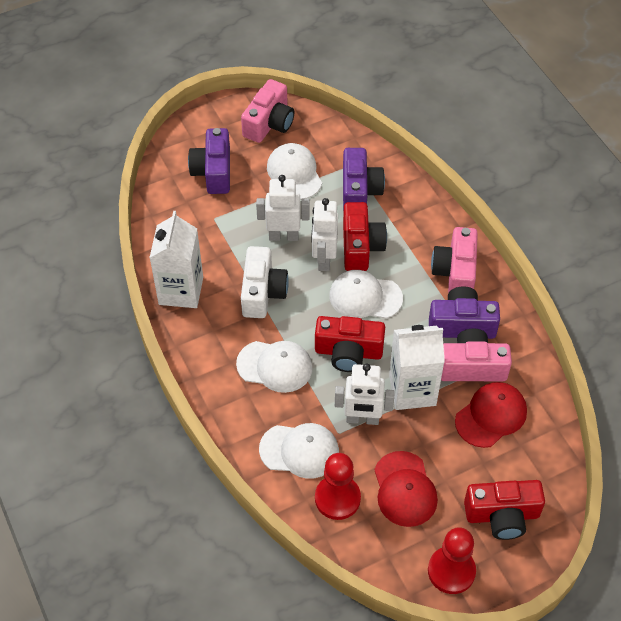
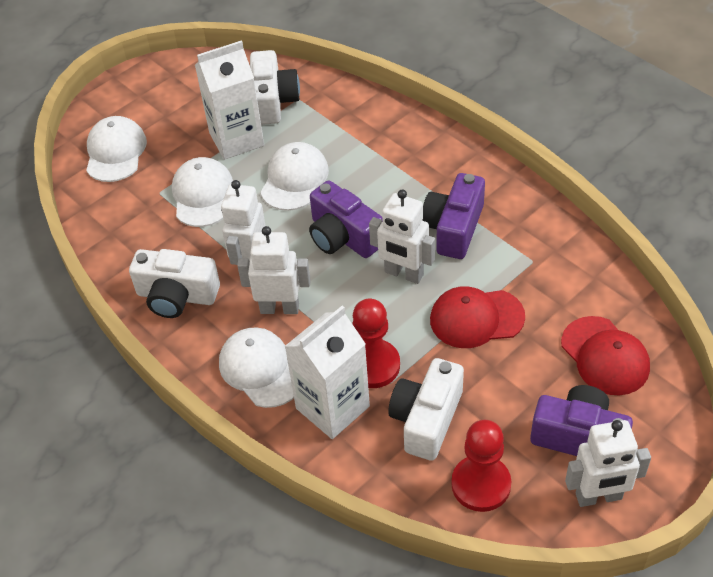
pink camera: [241,79,294,143] [431,227,478,293] [441,329,512,381] = 3 -> none = 0
red camera: [315,316,385,372] [343,202,387,271] [464,480,545,540] = 3 -> none = 0
white camera: [241,246,289,318] = 1 -> [129,249,220,318] [250,50,300,125] [388,358,464,461] = 3
white robot: [256,175,310,241] [311,198,338,271] [335,363,395,425] = 3 -> [221,180,266,265] [237,226,311,314] [369,190,435,284] [565,420,651,507] = 4

